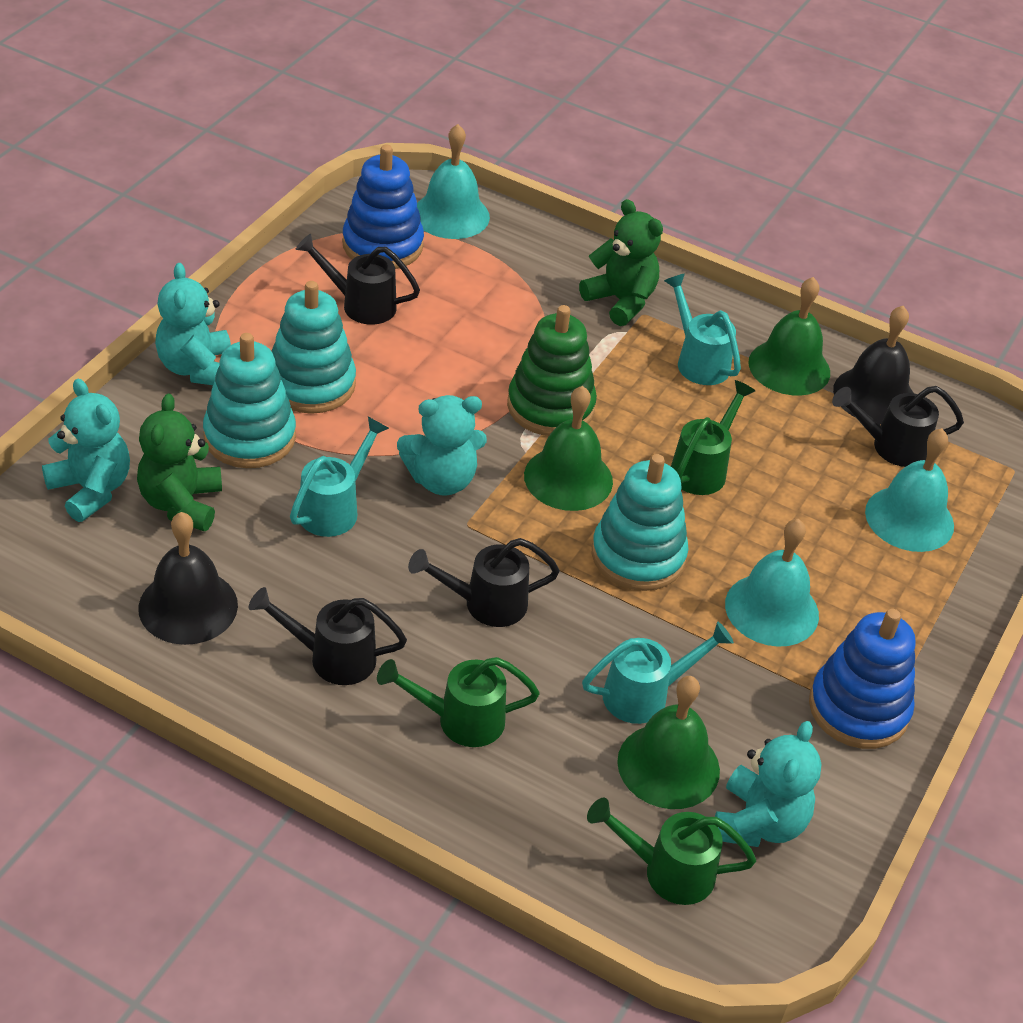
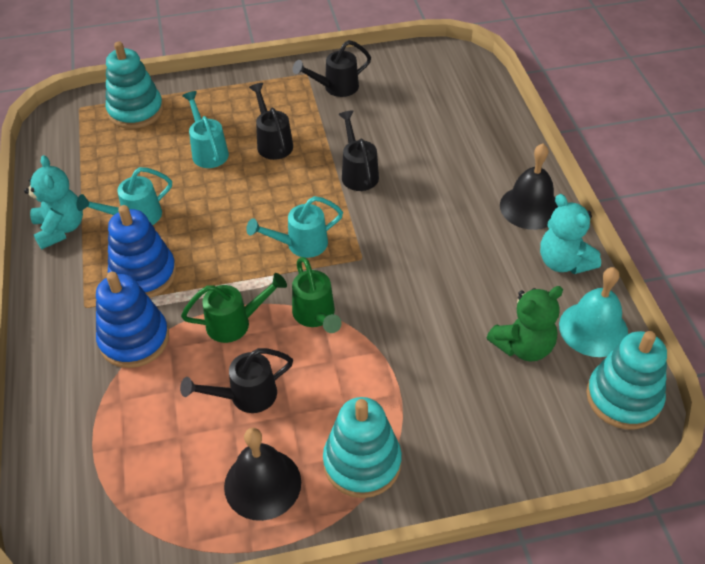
green bell: [524,386,613,511] [617,676,720,809] [748,277,830,396] = 3 -> none = 0
green stacking toy: [507,305,597,436] = 1 -> none = 0
green teddy bear: [137,394,222,531] [579,199,663,326] = 2 -> [487,286,563,362] = 1
green watering can: [377,657,540,747] [587,798,756,905] [671,380,755,495] = 3 -> [181,273,287,343] [292,257,342,333] = 2
turquoise bell: [417,124,490,239] [725,519,819,647] [865,428,954,552] = 3 -> [559,267,628,357] = 1
turquoise teddy bear: [42,379,130,522] [155,263,231,385] [397,395,487,495] [715,721,821,847] = 4 -> [24,155,83,249] [540,194,601,274] = 2

